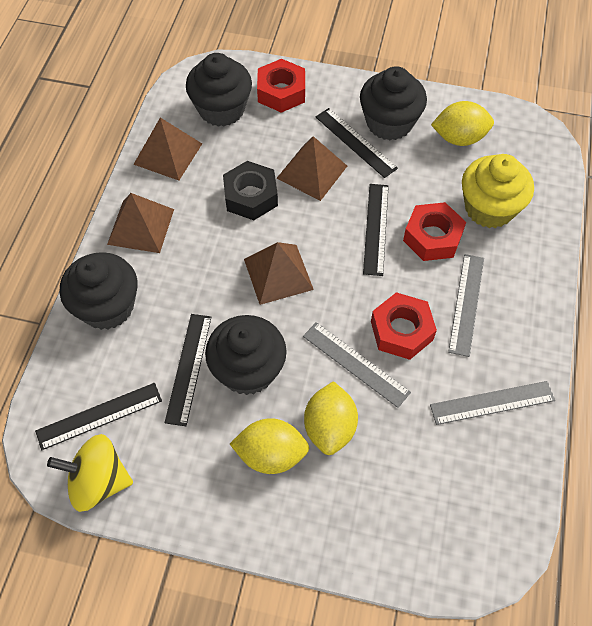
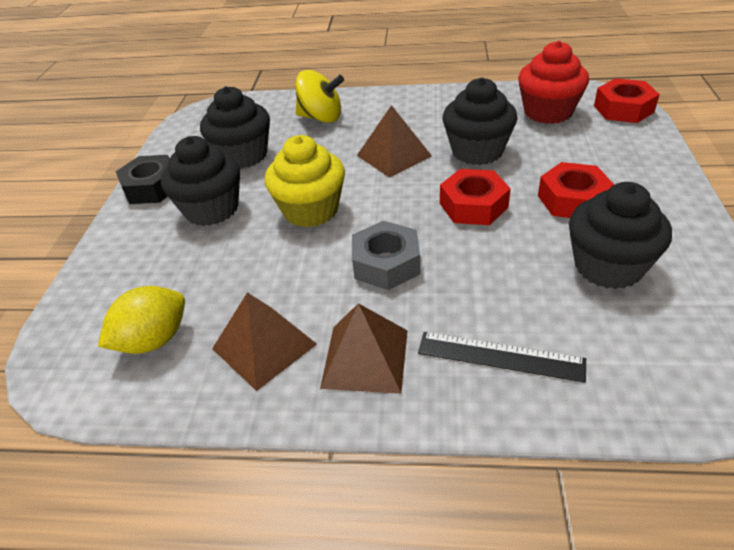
black ruler: [35,383,162,450] [165,314,211,426] [316,108,398,178] [363,184,389,276] = 4 -> [418,332,586,383] = 1
brown pyramid: [107,193,174,253] [133,118,202,181] [244,242,314,305] [277,136,347,201] = 4 -> [212,292,317,391] [320,303,408,394] [357,105,432,178] = 3
grey nut: none = 0 -> [352,221,420,290] = 1
grey ruler: [303,322,411,408] [430,381,555,425] [448,254,484,357] = 3 -> none = 0
red cupcake: none = 0 -> [518,41,589,124] = 1
yellow lemon: [230,418,309,474] [304,381,358,455] [431,101,494,146] = 3 -> [98,286,185,354] = 1

